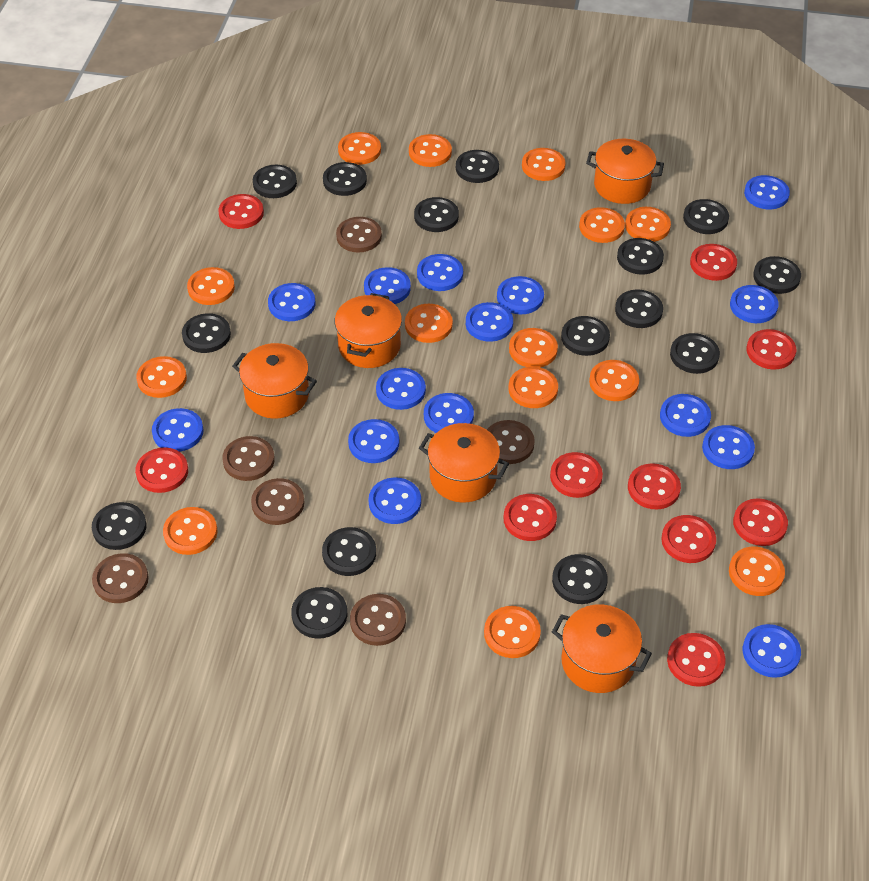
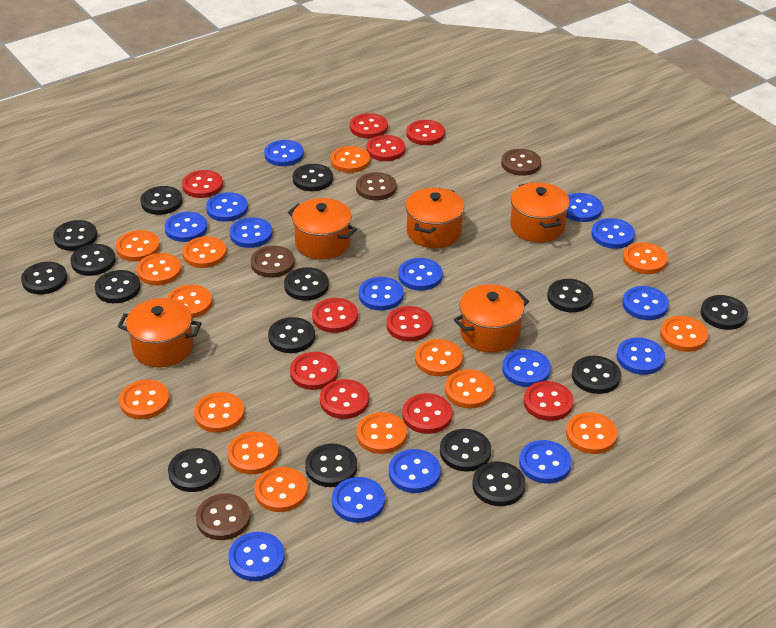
brown button: [92,553,149,603] [222,436,275,481] [251,478,304,525] [336,217,382,252] [350,594,406,646] [487,420,535,464] = 6 -> [196,493,251,540] [251,246,295,278] [356,172,396,200] [501,149,541,176] = 4
orange button: [136,356,187,398] [163,507,217,555] [187,267,235,305] [338,132,381,165] [405,304,453,343] [409,134,452,167] [484,606,541,658] [508,367,558,408] [509,328,558,367] [522,148,566,181] [579,207,625,243] [589,360,639,401] [625,207,671,242] [729,547,785,596] = 14 -> [116,230,160,261] [119,380,170,419] [137,253,182,285] [167,285,212,318] [183,236,226,268] [194,392,244,433] [227,432,279,474] [254,467,308,512] [331,146,370,173] [356,412,407,454] [415,339,463,376] [445,369,494,408] [566,412,618,454] [623,242,668,274] [660,316,708,352] = 15

